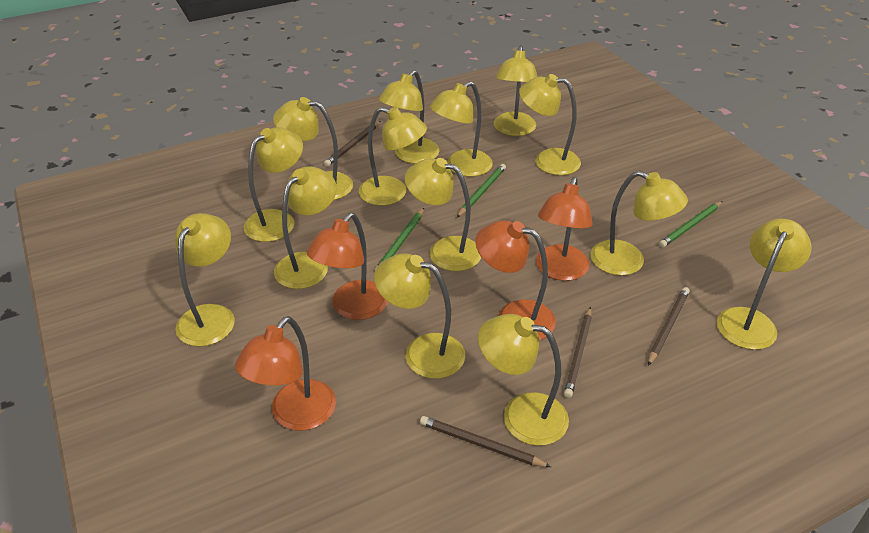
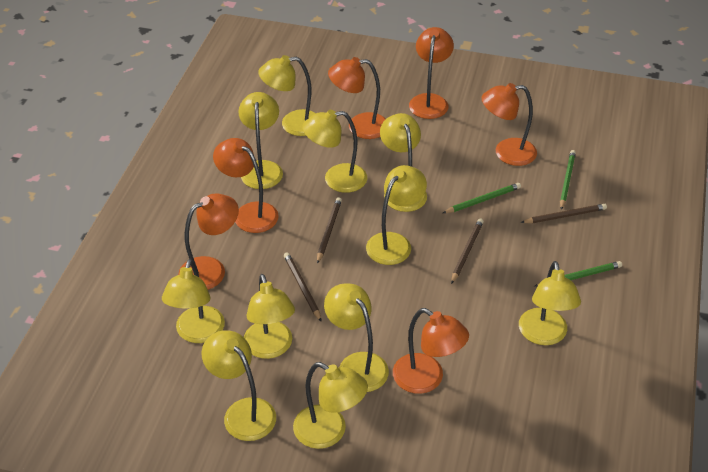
orange lamp: [235,316,336,431] [307,213,388,320] [475,221,556,340] [536,177,592,281] = 4 -> [178,194,239,290] [213,138,279,233] [328,57,386,139] [393,308,469,394] [409,27,454,119] [482,83,537,166] = 6
yellow lamp: [175,213,235,347] [243,127,303,242] [273,97,353,200] [274,166,337,289] [359,107,427,206] [374,253,465,379] [379,70,439,164] [405,158,481,271] [430,81,493,177] [478,314,569,446] [494,46,538,136] [519,74,581,175] [590,171,688,276] [717,219,811,350] = 14 -> [162,259,225,343] [201,330,276,441] [238,92,283,189] [244,274,295,359] [258,55,316,136] [293,362,368,449] [302,110,367,193] [324,283,389,392] [366,165,427,265] [380,113,427,212] [519,261,581,345] = 11

